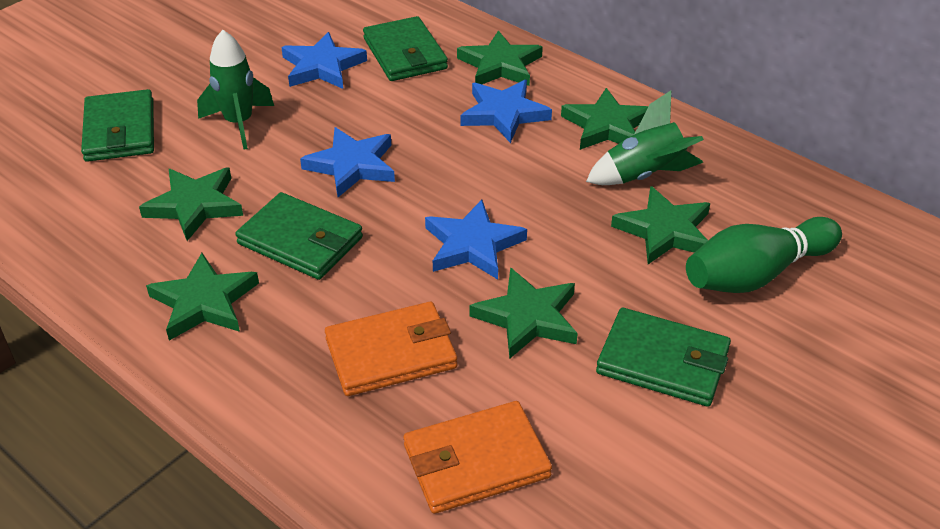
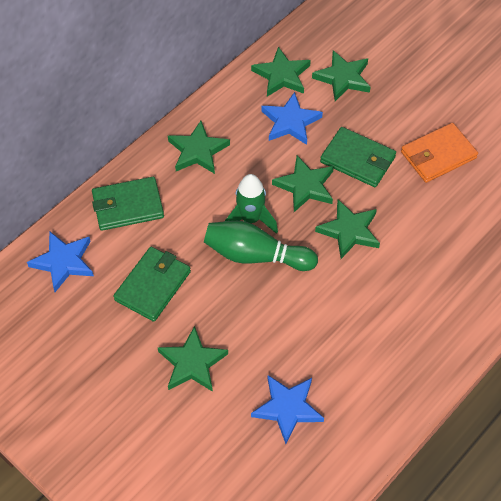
blue star: [281,32,367,89] [300,127,395,197] [425,200,527,279] [460,80,552,143] = 4 -> [27,232,94,292] [251,375,324,444] [261,92,323,145] = 3
green rocket: [197,30,274,150] [586,90,704,185] = 2 -> [225,174,278,234] = 1
green wallet: [81,89,154,162] [235,192,363,280] [363,16,448,81] [596,308,731,407] = 4 -> [92,177,164,231] [113,247,191,322] [320,127,396,187] = 3
orange wallet: [325,302,457,396] [404,401,552,514] = 2 -> [401,123,478,183] = 1

